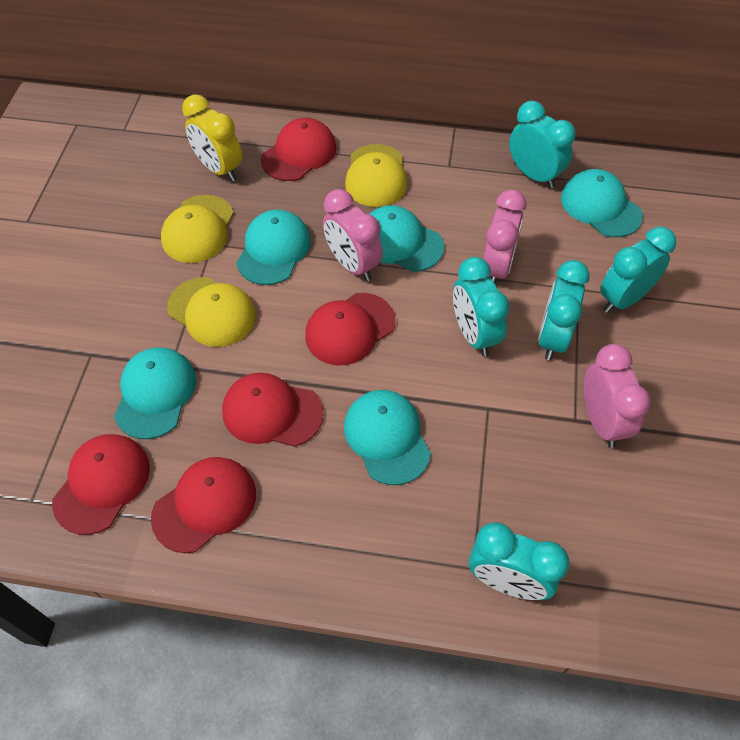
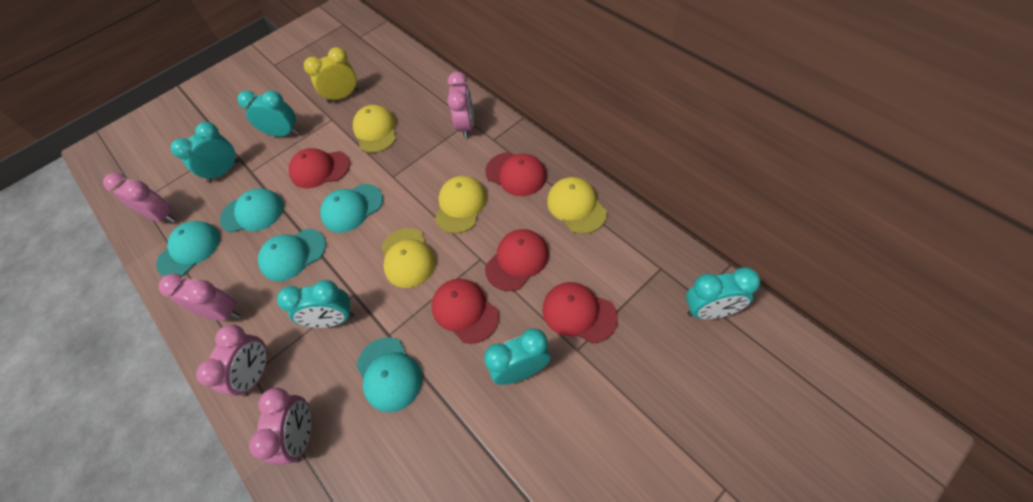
pink clock: [323,189,383,281] [483,189,527,284] [584,344,650,448] = 3 -> [103,173,176,223] [159,274,240,321] [196,324,268,397] [249,388,311,465] [447,72,474,139] = 5
yellow cap: [161,195,234,263] [167,277,256,347] [345,144,408,207] = 3 -> [353,105,396,153] [382,228,436,288] [435,176,487,233] [547,177,607,234] = 4

